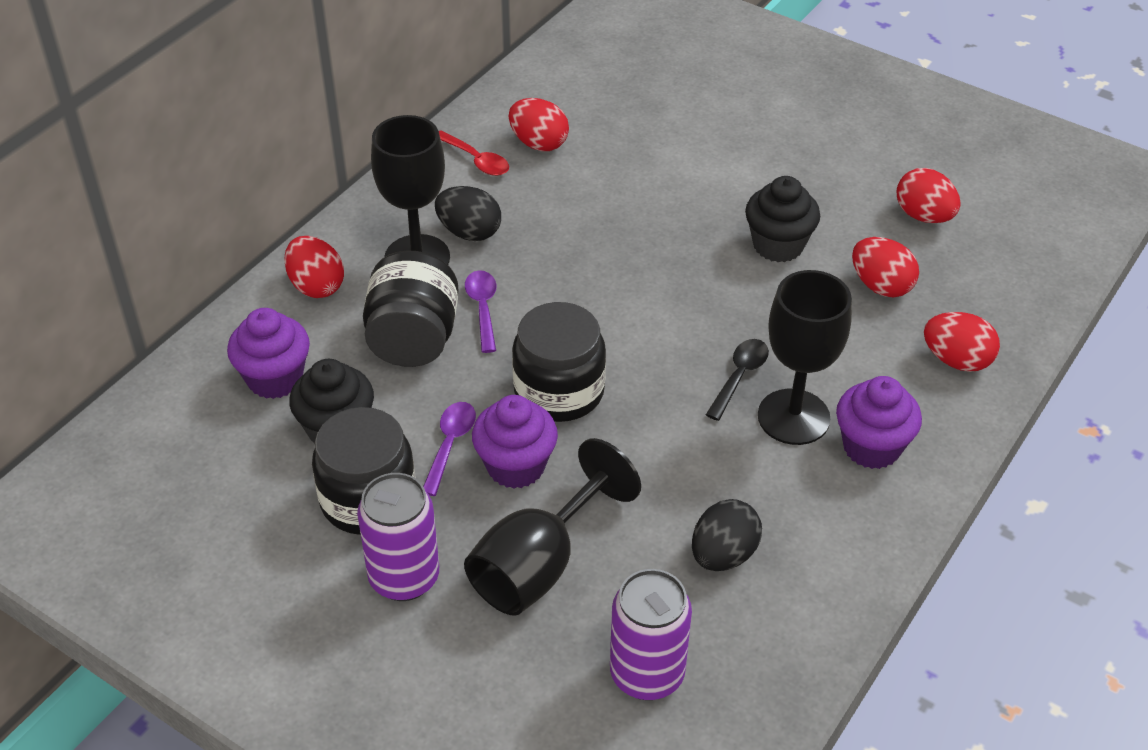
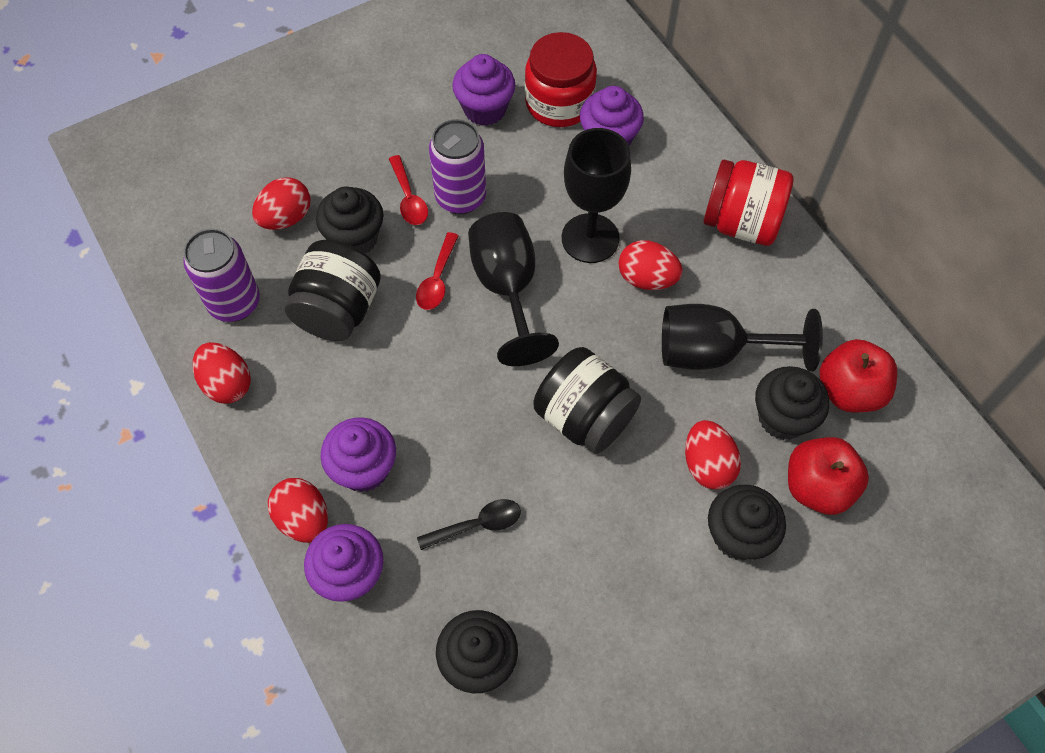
black cupcake: [289,359,374,444] [745,176,820,262] = 2 -> [316,186,383,254] [436,610,518,693] [708,485,786,560] [755,366,829,440] = 4
black egg: [435,186,501,241] [692,499,762,571] = 2 -> none = 0
black jar: [312,407,416,535] [363,251,459,367] [512,302,606,422] = 3 -> [285,240,381,341] [534,347,641,454] = 2
purple cupcake: [227,308,310,399] [472,395,558,489] [836,376,922,469] = 3 -> [304,524,384,602] [320,417,396,492] [452,54,515,126] [580,86,644,146] = 4
purple spoon: [423,402,476,496] [465,270,496,353] = 2 -> none = 0
red apple: none = 0 -> [788,437,869,515] [820,339,897,413] = 2
red jar: none = 0 -> [525,32,597,127] [703,160,794,246] = 2
red spoon: [439,130,509,176] = 1 -> [389,155,428,225] [416,232,459,310] = 2

